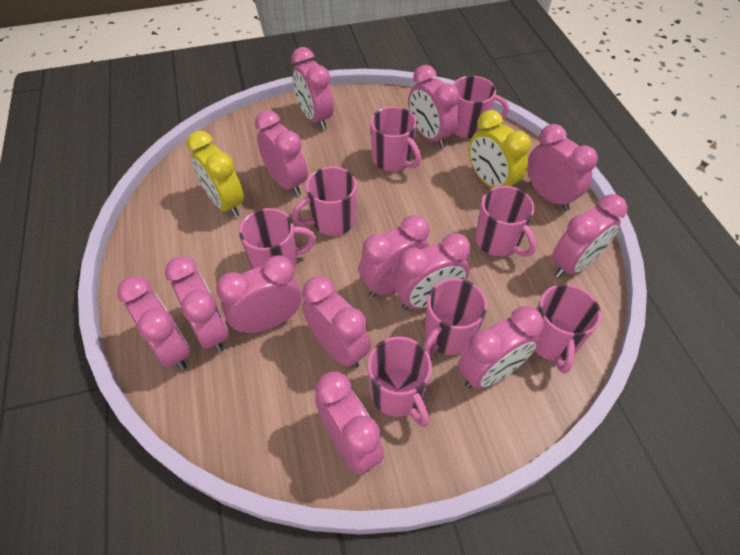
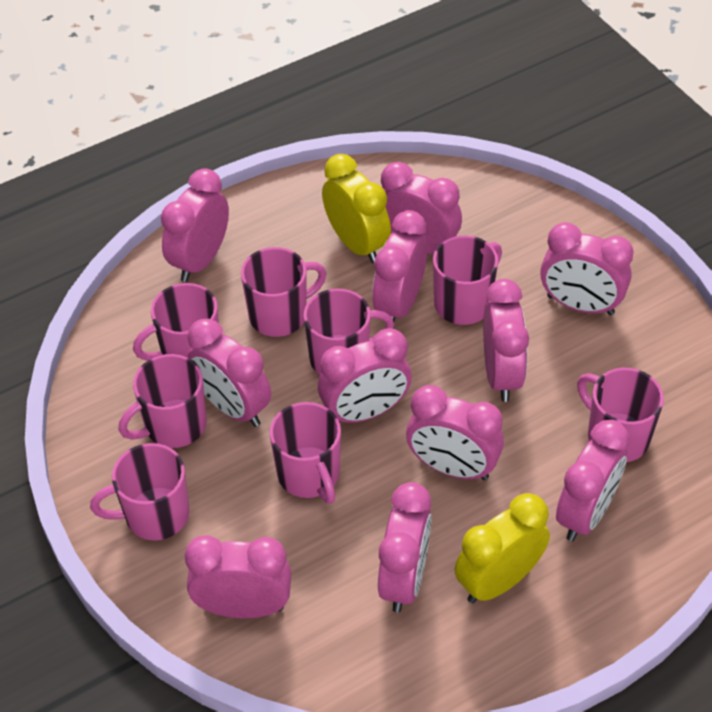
pink clock: [117,276,190,370] [165,256,229,352] [216,255,302,334] [255,110,308,196] [291,47,334,130] [302,276,371,369] [315,371,384,474] [359,215,430,297] [393,233,471,310] [409,65,459,148] [458,306,544,389] [527,124,598,211] [552,194,627,278] = 13 -> [161,168,229,282] [185,535,292,618] [187,319,271,427] [318,328,412,423] [372,210,427,322] [378,482,431,612] [381,162,462,254] [406,385,504,480] [483,279,529,402] [540,222,634,315] [556,420,629,542] = 11

